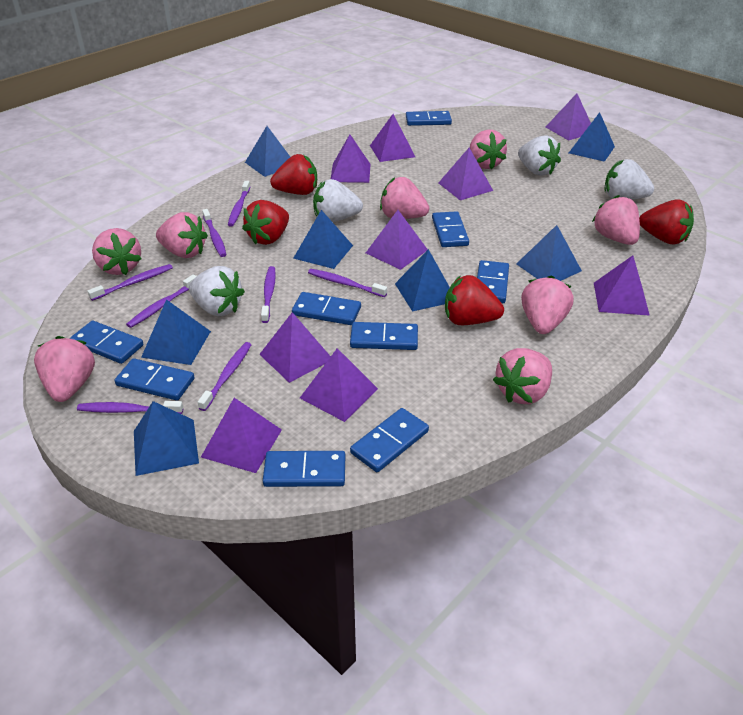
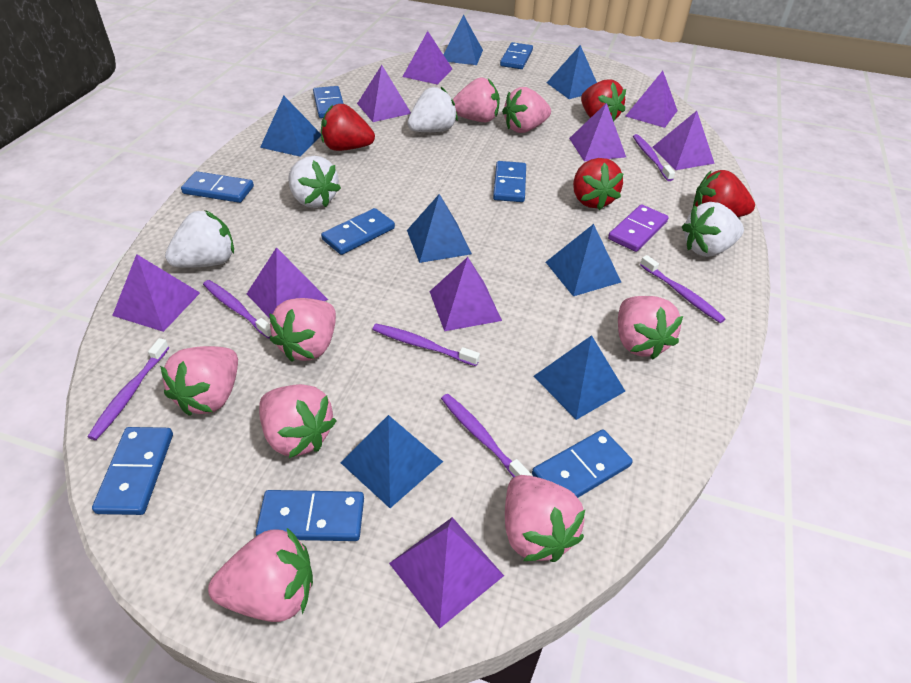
blue domino: [70,321,143,364] [115,358,195,401] [263,451,345,487] [292,292,361,325] [350,322,418,350] [350,408,429,472] [406,111,452,126] [432,211,469,247] [477,260,509,303] = 9 -> [92,427,173,515] [181,171,254,203] [256,490,364,541] [313,86,344,118] [321,208,395,255] [493,161,526,202] [500,42,533,69] [532,429,633,498] = 8
purple domino: none = 0 -> [608,204,669,252] = 1
purple toothbrush: [77,401,183,414] [87,264,173,301] [126,274,197,328] [198,342,252,411] [202,209,227,257] [228,181,250,227] [261,266,276,323] [308,269,387,297] = 8 -> [88,338,169,440] [203,280,272,339] [372,324,480,366] [441,394,531,478] [633,134,675,181] [640,255,726,323] = 6

